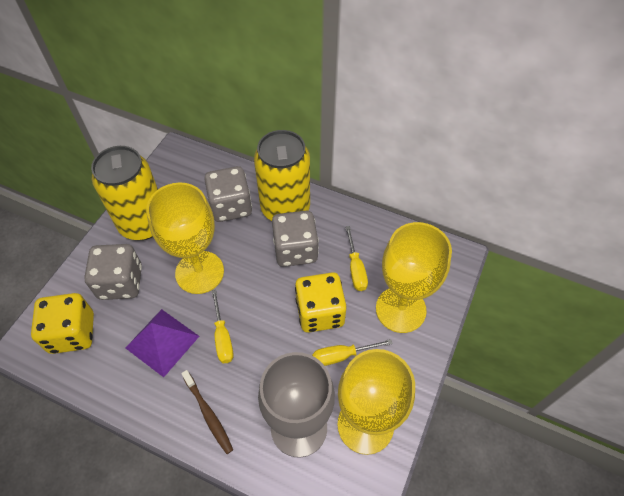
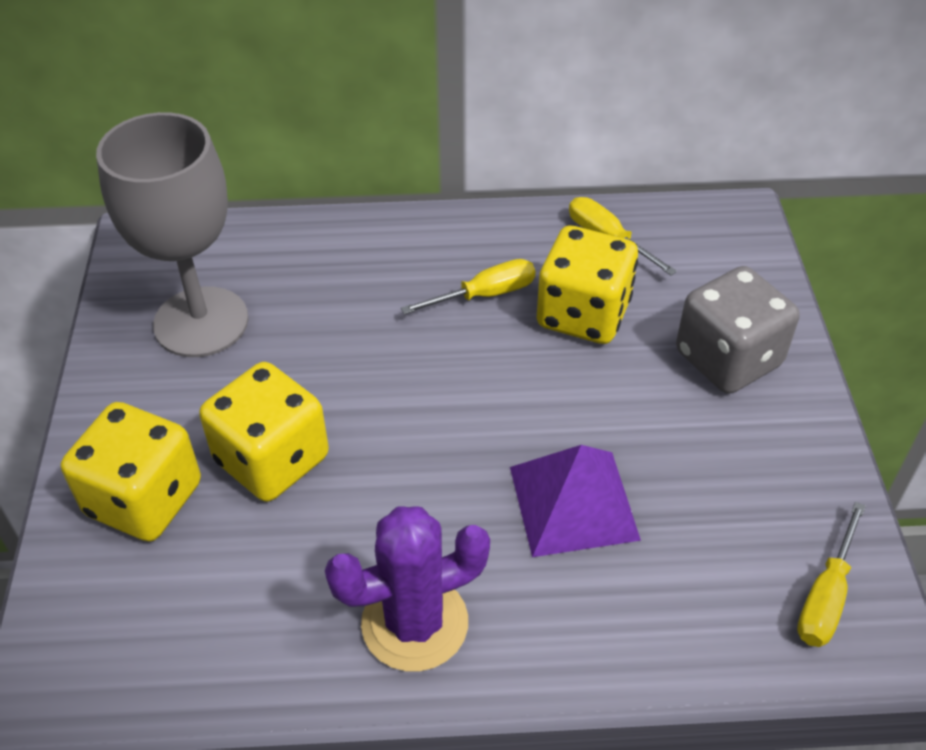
brown toothbrush: [181,370,233,454] = 1 -> none = 0
grey dice: [84,244,142,300] [204,166,252,222] [272,211,319,267] = 3 -> [676,266,800,394] = 1
purple cactus: none = 0 -> [325,506,490,672] = 1
yellow can: [91,146,158,240] [254,130,310,221] = 2 -> none = 0
yellow dice: [31,293,94,354] [295,272,347,333] = 2 -> [61,402,201,542] [199,362,329,502] [537,226,638,344] = 3
yellow goblet: [146,182,224,294] [337,349,415,455] [376,222,452,333] = 3 -> none = 0

